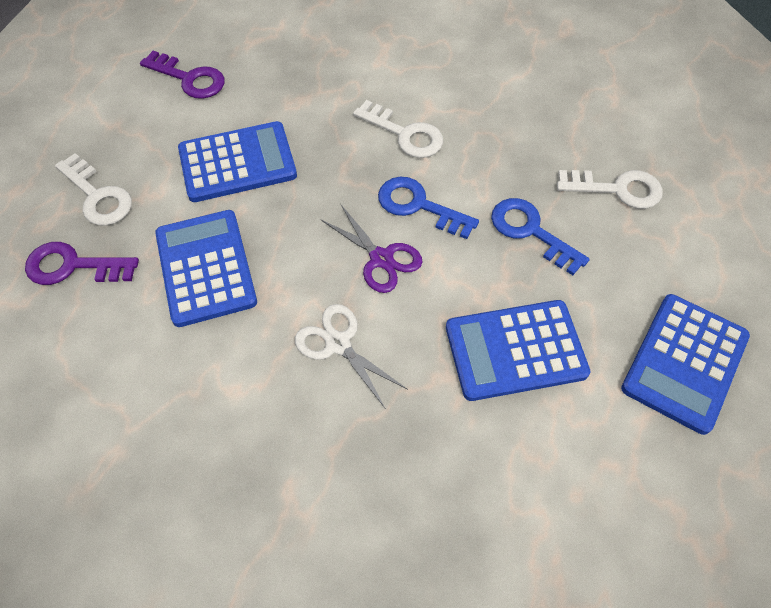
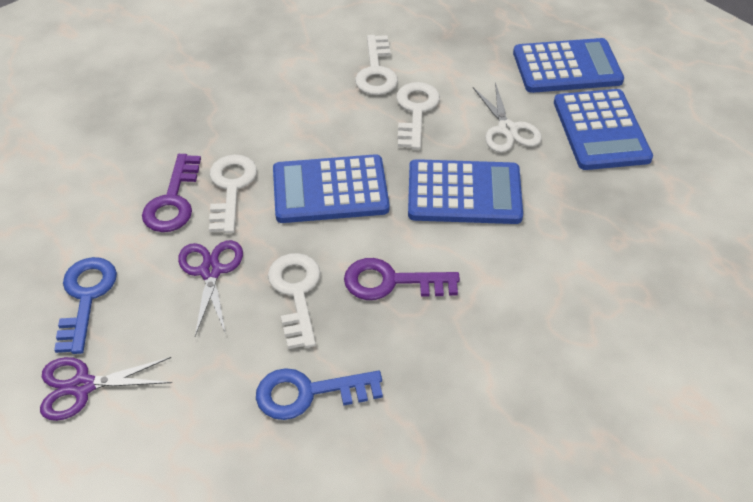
purple scissors: [320,205,422,293] = 1 -> [40,357,172,421] [178,240,243,336] = 2
white key: [55,153,132,225] [353,100,443,158] [557,170,663,209] = 3 -> [209,154,257,233] [268,253,321,349] [355,35,398,95] [396,82,440,149] = 4

